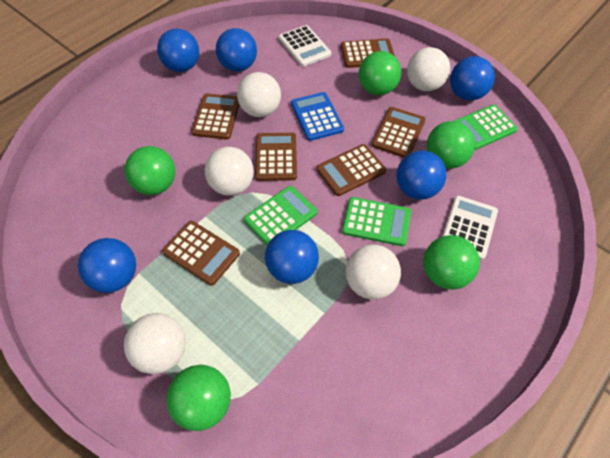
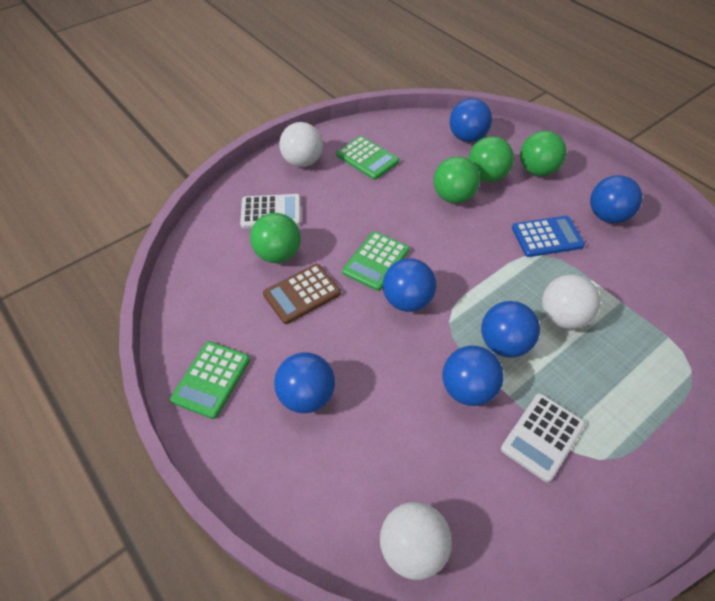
brown calculator: [162,221,240,286] [191,93,240,140] [255,133,297,181] [317,144,386,196] [341,38,395,68] [372,107,426,158] = 6 -> [263,264,341,324] = 1
green ball: [125,146,175,195] [166,365,231,431] [359,51,401,95] [423,235,480,290] [426,121,475,168] = 5 -> [250,213,301,263] [433,156,480,203] [468,136,514,182] [520,131,566,176] = 4
white ball: [124,313,186,374] [205,147,254,196] [237,72,281,117] [346,245,401,300] [407,47,450,91] = 5 -> [279,122,323,167] [380,502,452,580] [542,275,600,329] = 3

